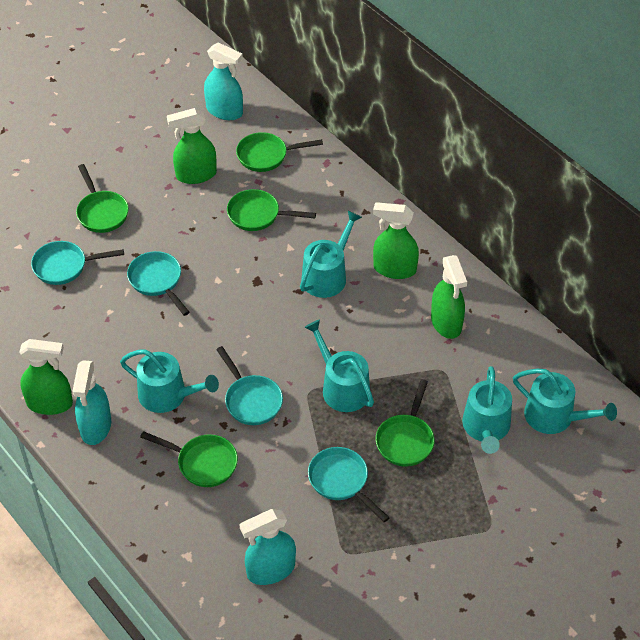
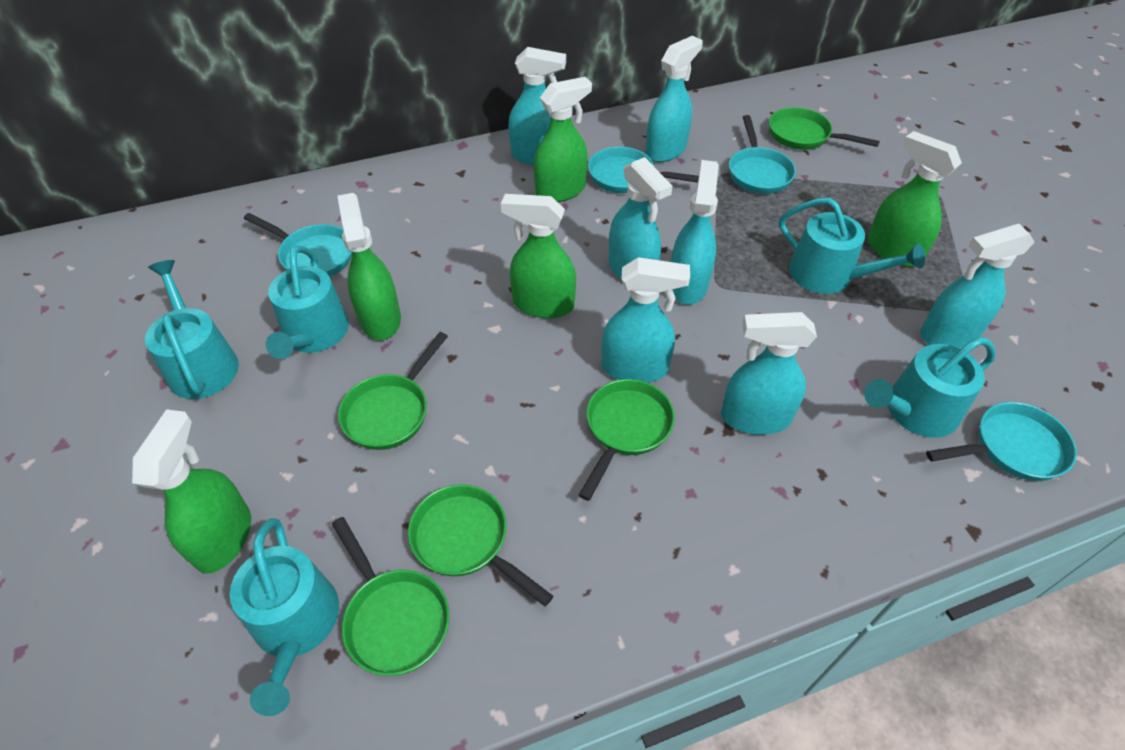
green spray bottle: [19,339,73,415] [167,108,217,184] [373,202,419,279] [431,255,467,339] = 4 -> [132,409,251,573] [338,193,401,340] [501,194,576,318] [534,77,592,202] [868,131,962,267] = 5
turquoise spray bottle: [72,360,111,445] [204,42,243,120] [239,509,296,585] = 3 -> [508,47,566,165] [602,257,690,383] [609,157,673,281] [646,36,703,162] [671,160,719,305] [721,312,817,435] [920,224,1035,348] = 7

